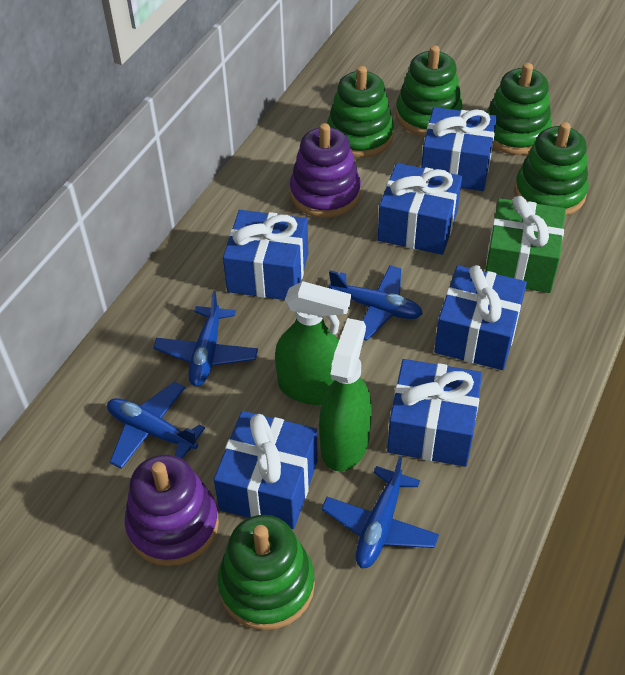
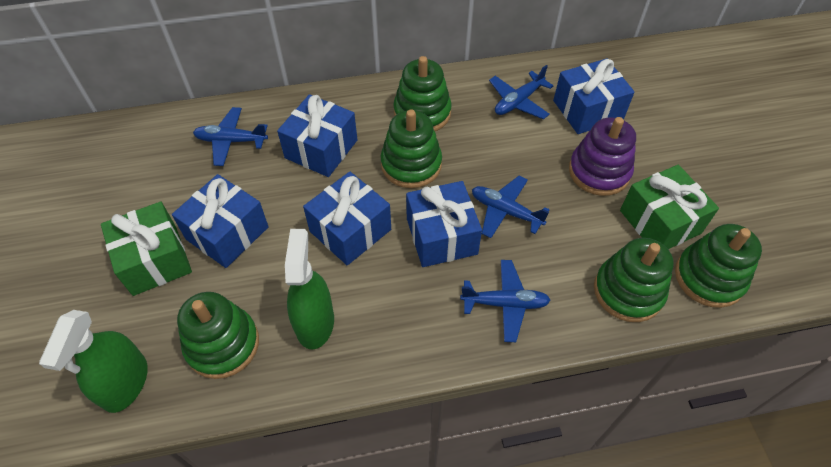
blue gift: [214,411,318,529] [223,210,308,300] [378,163,462,255] [387,359,482,467] [421,107,497,191] [434,265,527,370] = 6 -> [172,174,269,268] [277,94,357,177] [303,172,391,265] [406,181,482,267] [553,58,635,134] = 5
green gift: [485,196,566,293] = 1 -> [101,202,192,296] [620,165,719,249] = 2
purple stacking toy: [125,454,219,566] [290,123,361,218] = 2 -> [569,117,636,196] = 1

